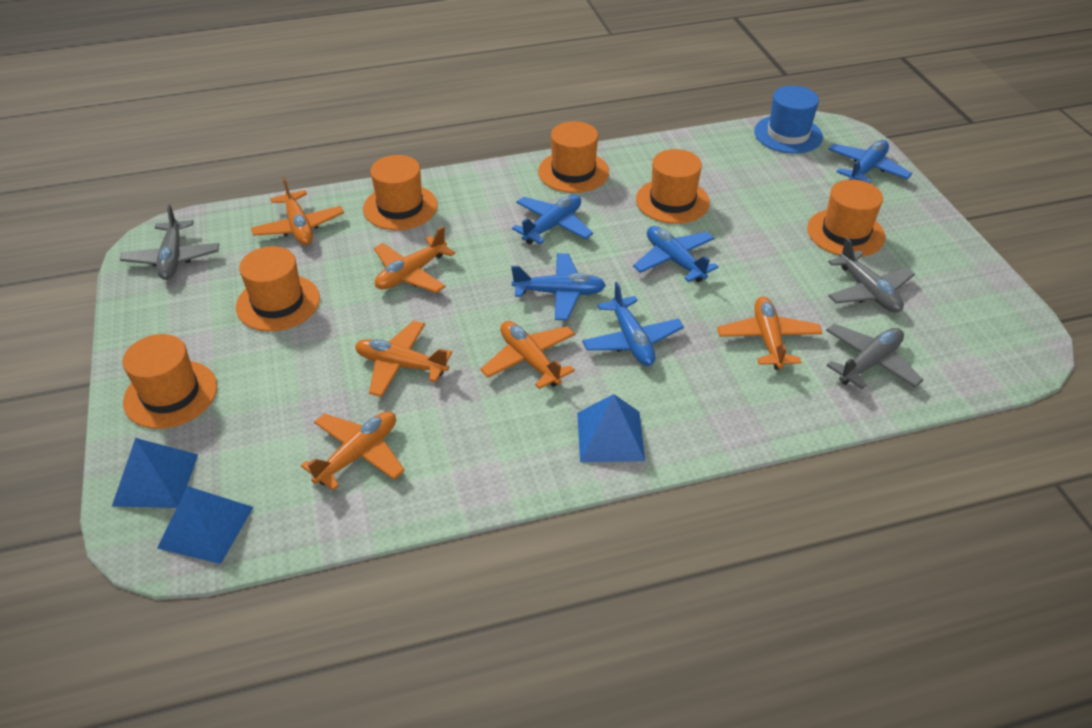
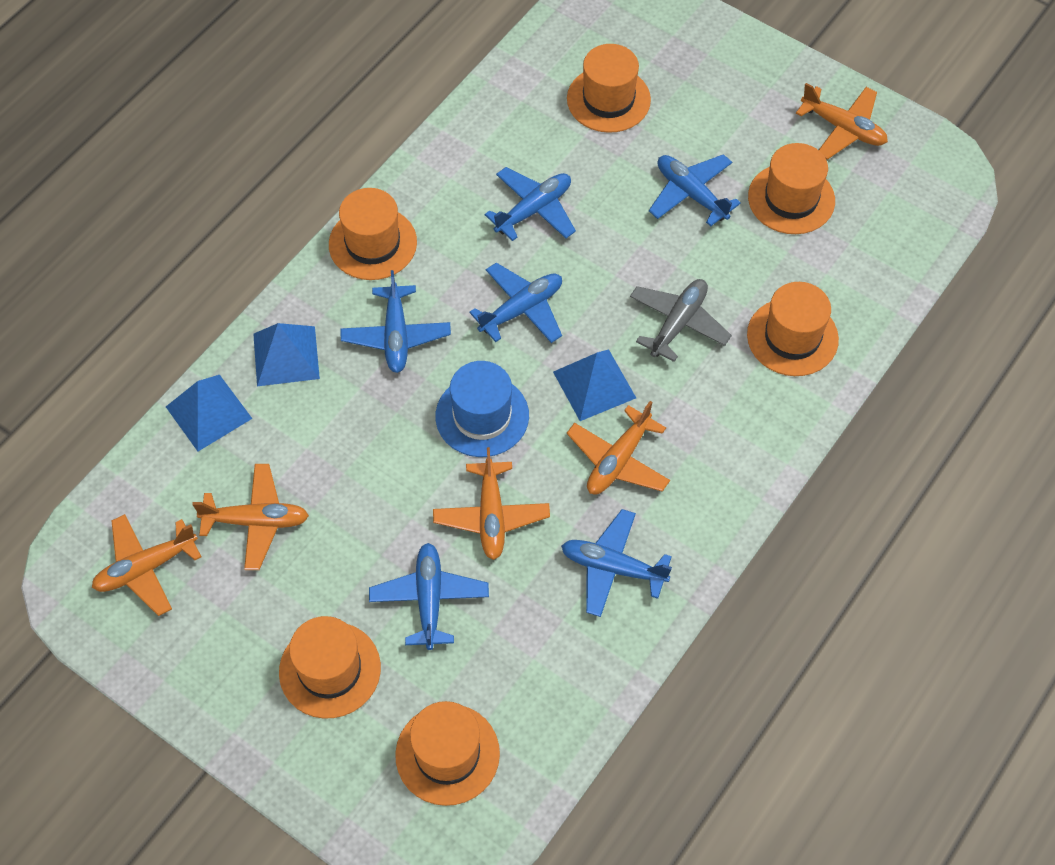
blue plane: [511,253,606,320] [512,195,593,244] [582,282,684,366] [633,226,718,282] [828,140,912,183] = 5 -> [341,270,451,373] [369,543,489,650] [469,263,562,343] [485,167,576,241] [561,509,672,617] [649,154,741,226] = 6
grey plane: [120,204,219,280] [826,324,923,389] [828,237,915,313] = 3 -> [630,279,732,362] = 1
orange plane: [251,177,344,245] [301,411,405,491] [355,320,452,397] [374,226,455,293] [480,321,575,389] [717,297,822,370] = 6 -> [92,514,201,616] [192,464,309,570] [433,447,550,560] [567,401,670,494] [796,83,888,160] = 5

